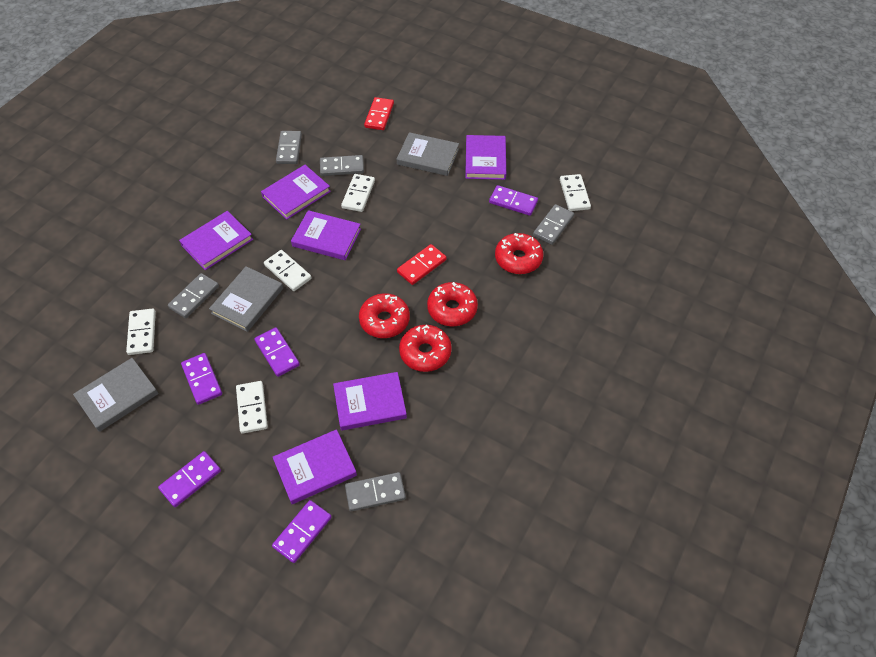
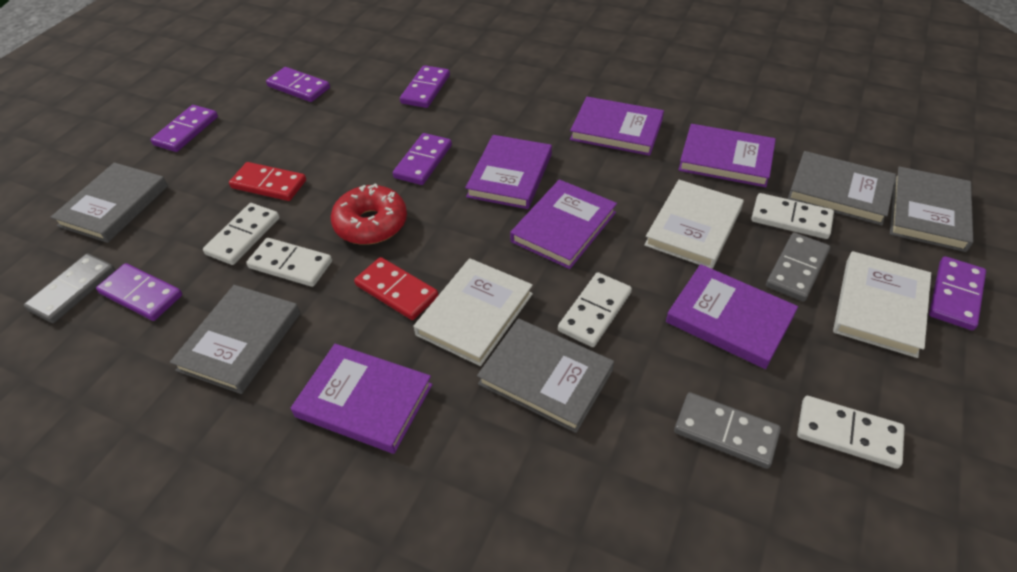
grey book: [73,358,159,432] [209,266,283,332] [397,132,459,176] = 3 -> [51,163,168,243] [170,285,300,394] [477,319,614,433] [788,151,896,225] [890,166,973,252] = 5
grey domino: [168,273,219,318] [276,131,302,164] [320,155,364,176] [345,472,406,511] [533,204,574,245] = 5 -> [24,253,115,323] [674,392,781,469] [766,233,830,301] = 3
purple domino: [158,451,221,507] [181,353,222,405] [255,327,300,377] [272,500,332,563] [489,185,538,216] = 5 -> [96,263,182,321] [150,105,218,152] [266,67,330,102] [393,133,452,185] [400,65,450,108] [929,256,986,330] = 6
red donut: [359,293,410,338] [399,325,452,372] [427,282,478,326] [495,233,544,274] = 4 -> [331,183,407,245] = 1
white book: none = 0 -> [414,258,533,366] [644,180,744,269] [833,251,931,358] = 3

